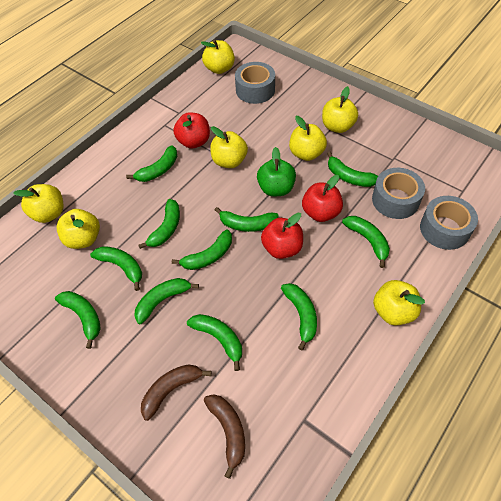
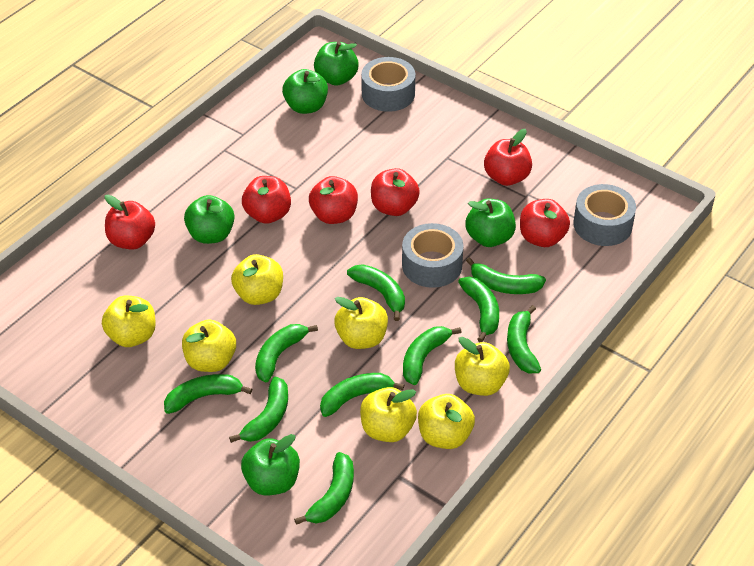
brown banana: [141,364,211,421] [204,394,245,479] = 2 -> none = 0
green apple: [257,147,296,196] = 1 -> [184,195,235,244] [241,434,300,496] [282,69,328,114] [314,42,359,86] [466,199,516,247] = 5
green banana: [55,291,101,349] [90,246,142,291] [126,146,177,182] [134,278,199,324] [139,199,180,249] [172,230,232,270] [187,314,242,371] [215,207,279,232] [281,283,317,350] [327,152,378,187] [342,216,390,268] = 11 -> [164,374,252,414] [229,377,288,443] [255,324,318,382] [294,452,354,525] [320,373,404,417] [347,264,405,321] [403,326,462,385] [458,277,499,342] [466,257,546,294] [507,305,541,373] = 10
red apple: [173,112,210,149] [261,213,303,259] [302,175,343,222] = 3 -> [105,195,155,250] [242,176,291,224] [309,176,358,224] [371,168,420,216] [484,129,532,186] [520,199,570,247] = 6

